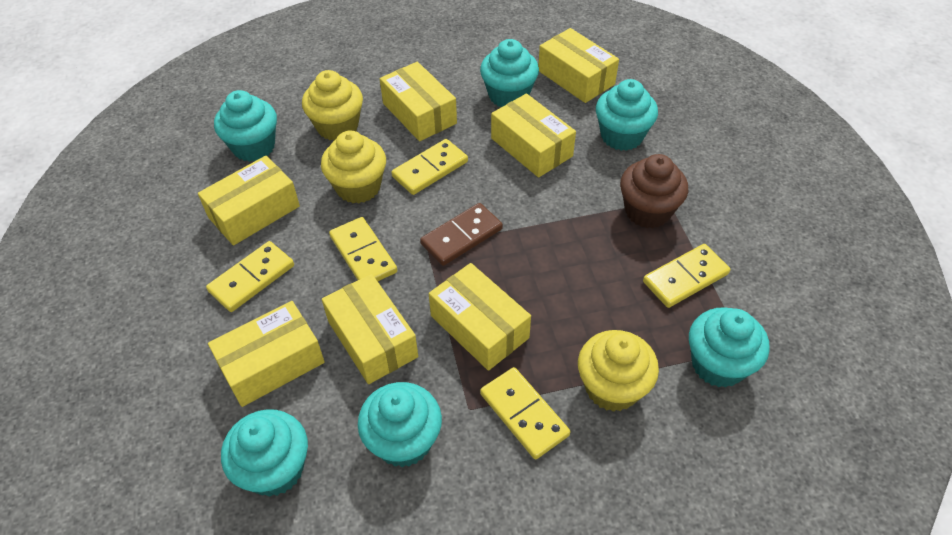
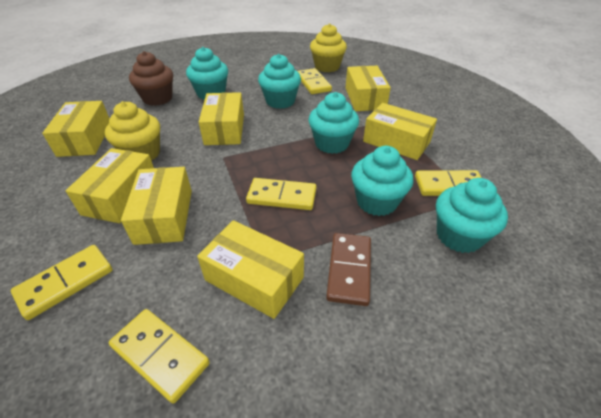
turquoise cupcake: [214,90,277,162] [221,409,308,497] [358,382,442,467] [480,39,539,107] [596,79,658,151] [689,307,770,388] = 6 -> [186,47,228,100] [258,54,301,109] [309,92,359,154] [351,146,413,216] [436,178,508,253] = 5
yellow cupcake: [302,70,363,140] [321,130,386,204] [578,330,659,412] = 3 -> [105,101,160,161] [310,23,347,72] = 2

